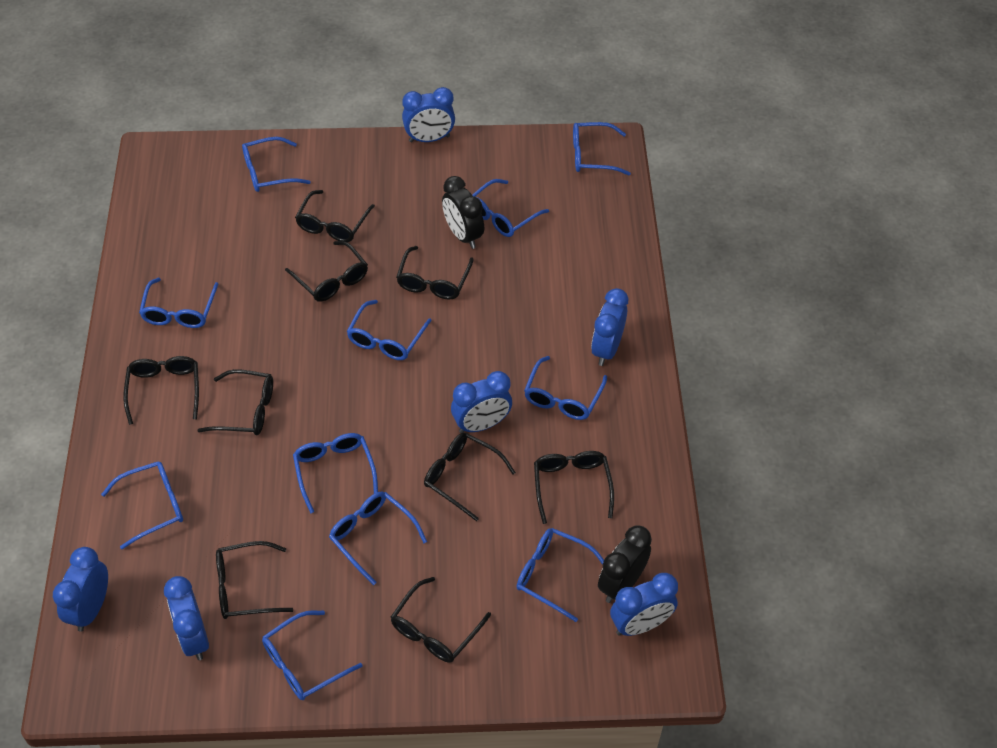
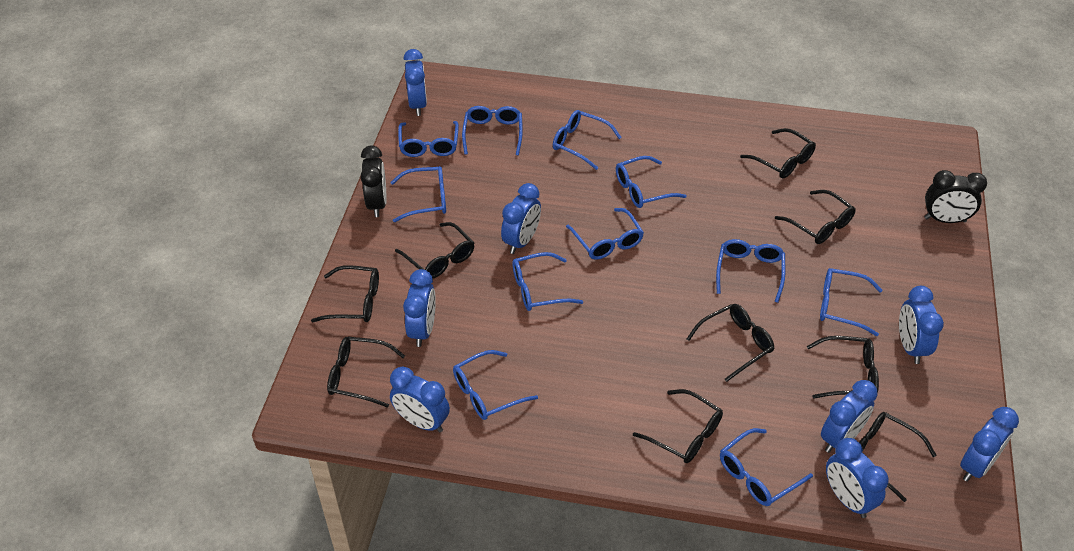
blue clock: [53,547,108,632] [164,576,209,660] [402,87,455,142] [451,371,512,433] [591,288,628,366] [610,573,678,636] = 6 -> [390,367,450,433] [403,49,427,116] [403,269,436,347] [501,183,541,254] [821,380,878,453] [826,438,888,518] [899,286,944,364] [960,407,1019,482] = 8

